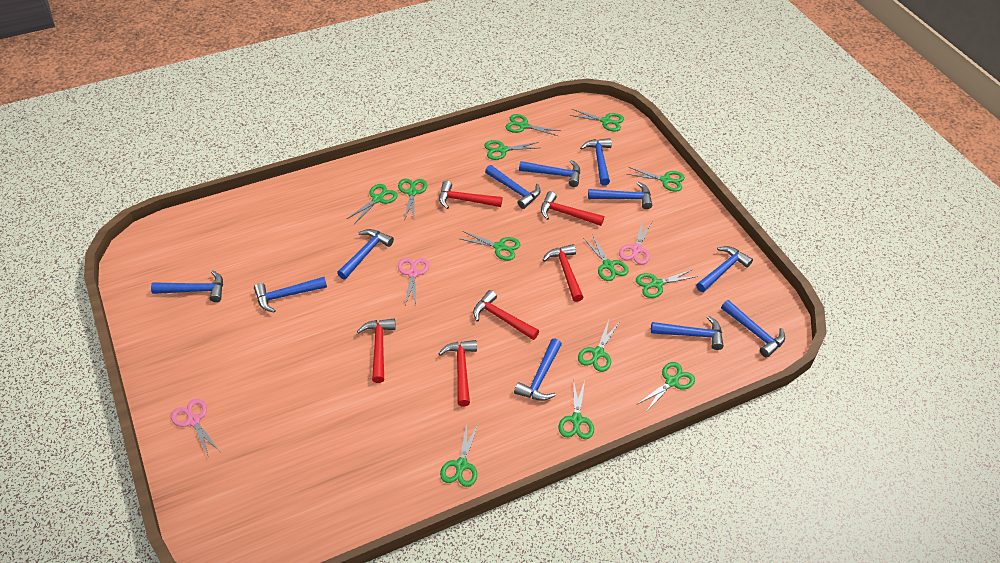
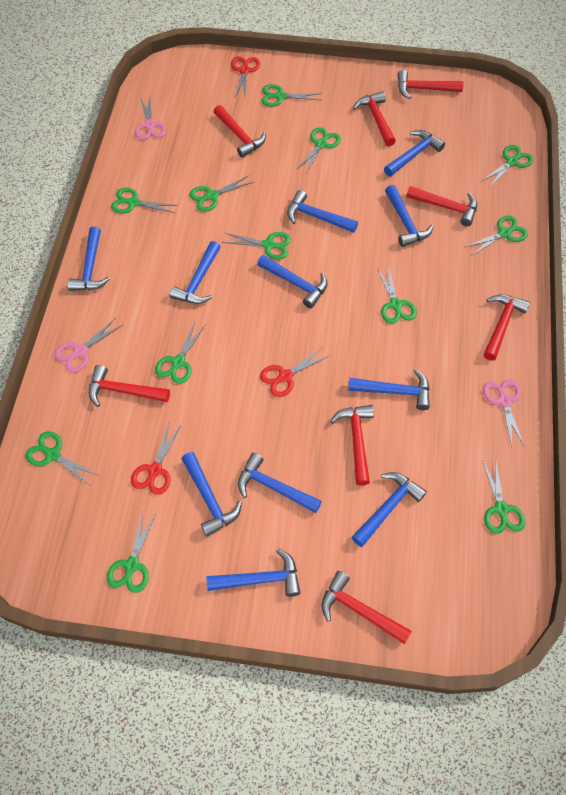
green scissors: [347,184,398,224] [398,179,427,221] [440,423,478,487] [461,231,520,261] [484,140,539,160] [505,114,561,136] [559,379,594,439] [569,109,624,132] [578,320,619,372] [583,234,629,281] [627,167,685,192] [636,269,698,298] [638,362,695,412] = 13 -> [26,431,99,484] [107,511,156,593] [111,188,178,214] [155,322,205,384] [190,175,254,212] [222,232,291,260] [261,84,322,107] [296,127,341,173] [377,266,417,324] [466,216,528,256] [482,145,534,187] [482,457,525,534] = 12
red hammer: [357,319,395,383] [438,340,477,407] [439,181,502,209] [473,290,539,340] [541,191,604,226] [543,244,583,302] = 6 -> [89,365,170,407] [214,105,266,158] [322,571,412,644] [330,405,374,486] [353,91,396,146] [397,70,464,99] [406,186,477,227] [483,294,530,361] = 8
red scissors: none = 0 -> [131,423,181,495] [231,56,260,97] [260,347,330,397] = 3

